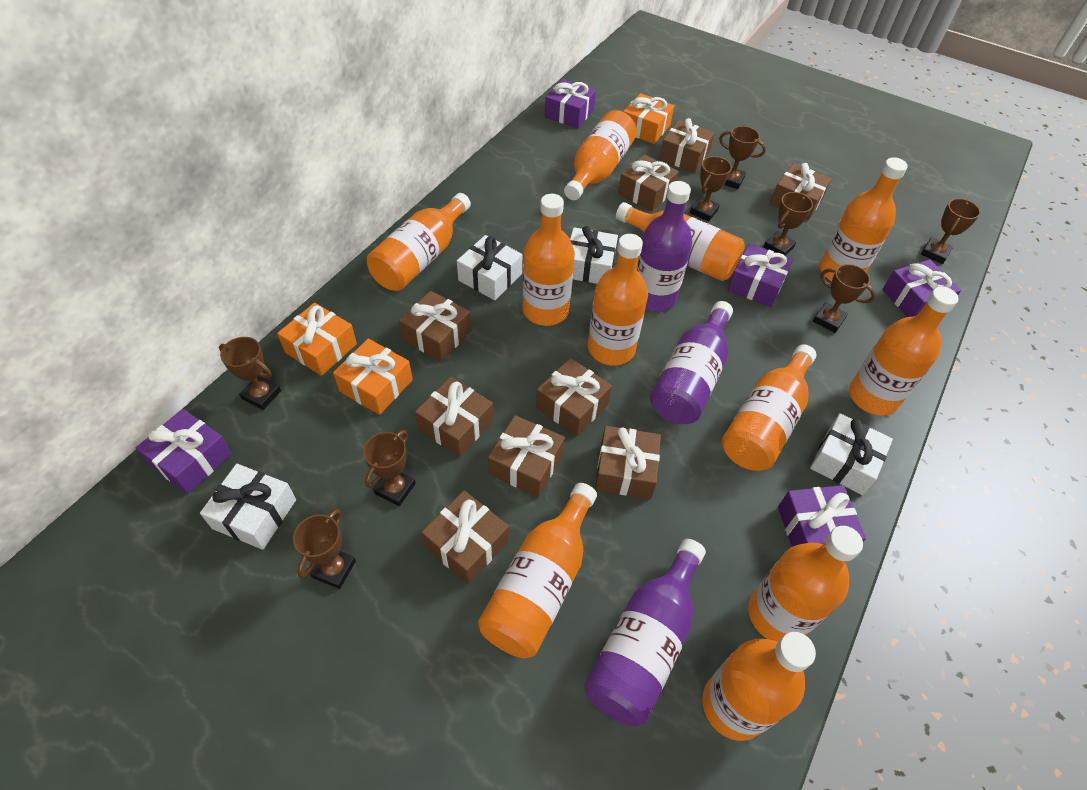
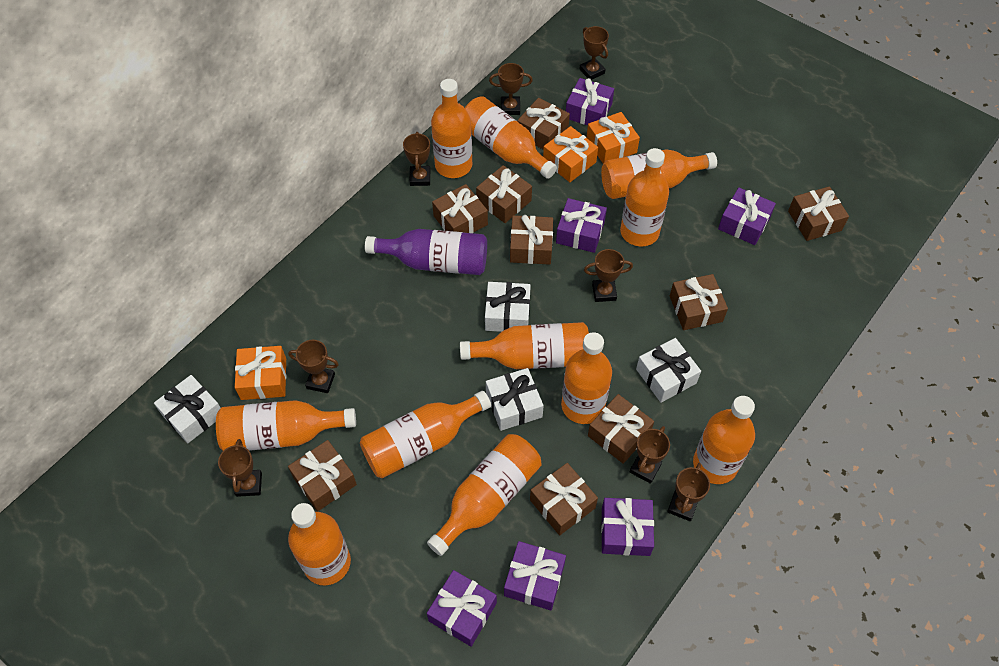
purple bottle: [584,539,706,727] [637,181,692,312] [650,301,733,424] = 3 -> [365,229,487,275] = 1
purple gift: [136,409,232,494] [545,79,596,128] [728,243,793,307] [778,485,866,547] [882,259,961,317] = 5 -> [427,570,497,647] [504,541,566,610] [556,198,607,253] [566,78,614,125] [601,498,654,556] [718,188,776,245] = 6

